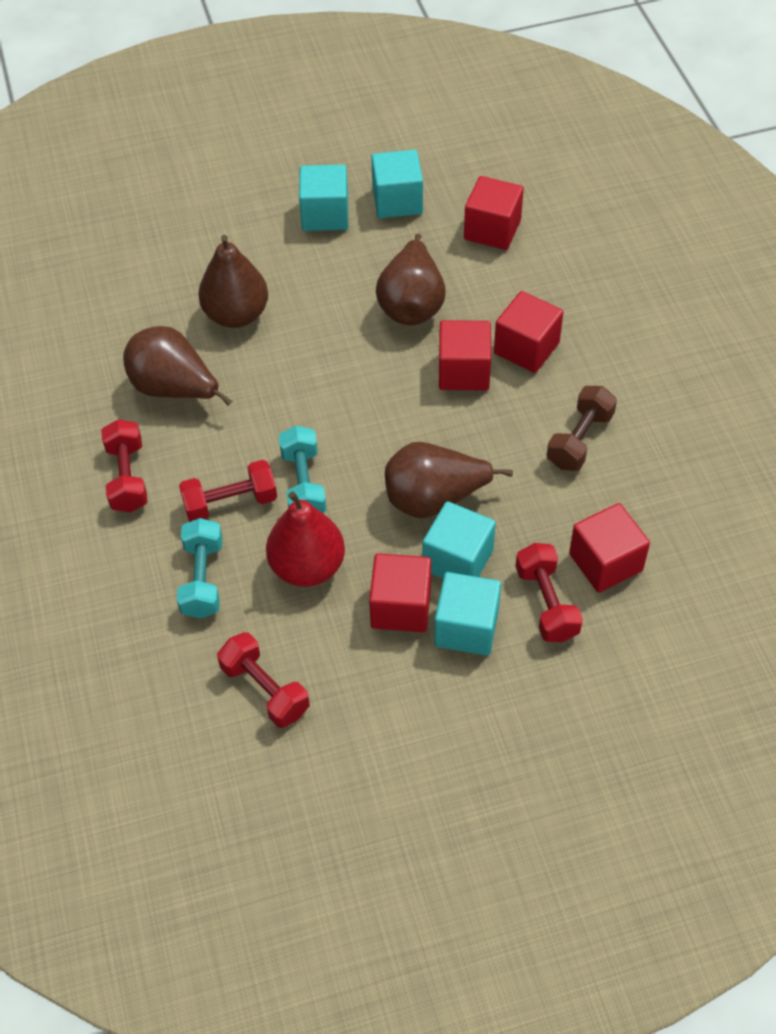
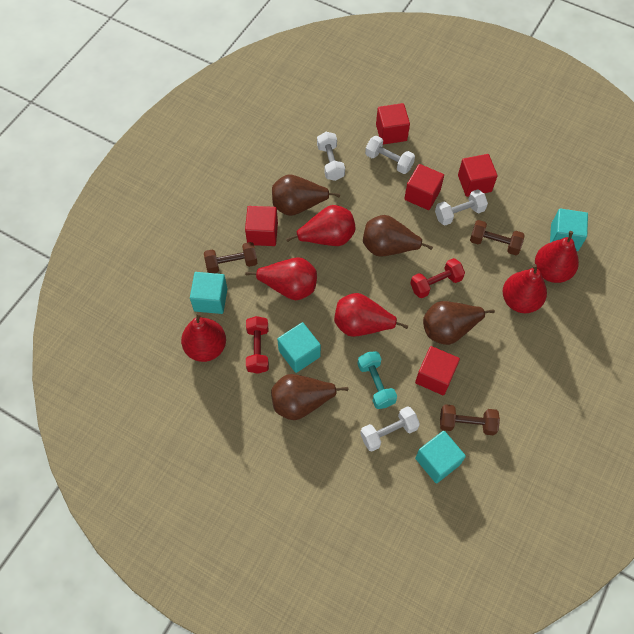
brown dumbbell: [547,386,617,471] = 1 -> [204,242,257,273] [440,404,500,436] [470,220,525,255] = 3
red dumbbell: [101,419,148,513] [179,460,277,522] [217,632,310,728] [515,543,583,642] = 4 -> [246,316,269,373] [410,258,465,298] = 2
red pear: [266,492,345,587] = 1 -> [181,312,226,362] [245,257,317,300] [286,205,355,246] [334,293,408,337] [502,264,547,313] [535,231,579,283] = 6
turquoise dumbbell: [177,518,222,619] [279,426,327,513] = 2 -> [358,351,397,409] = 1
white dumbbell: none = 0 -> [317,132,345,181] [360,406,420,451] [365,136,415,174] [435,189,488,226] = 4

